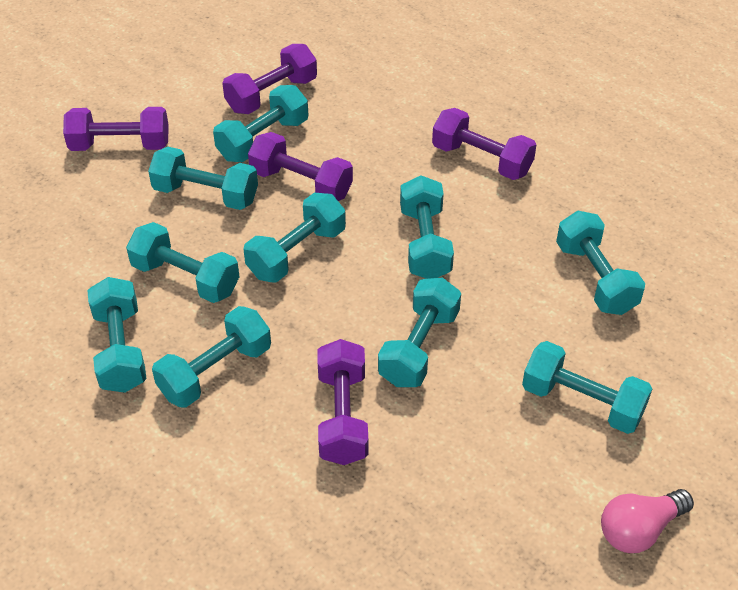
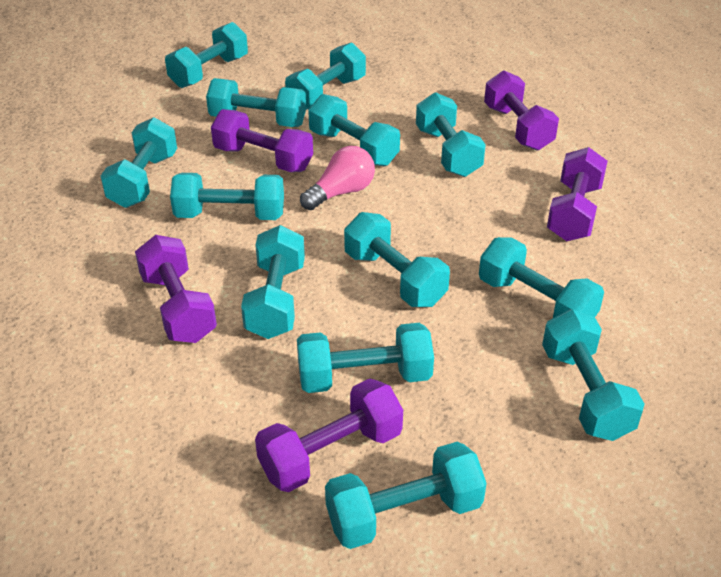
turquoise dumbbell: [87,277,146,393] [126,222,240,303] [148,147,258,210] [152,306,271,408] [213,85,308,162] [243,193,346,283] [378,277,461,387] [400,175,454,279] [522,341,652,434] [556,211,645,315] = 10 -> [101,117,177,208] [165,22,248,88] [170,173,284,220] [206,78,306,127] [241,225,305,339] [285,42,366,110] [297,323,434,393] [308,94,400,167] [325,442,487,549] [344,212,450,307] [416,92,486,177] [479,237,604,318] [542,309,645,441] = 13

